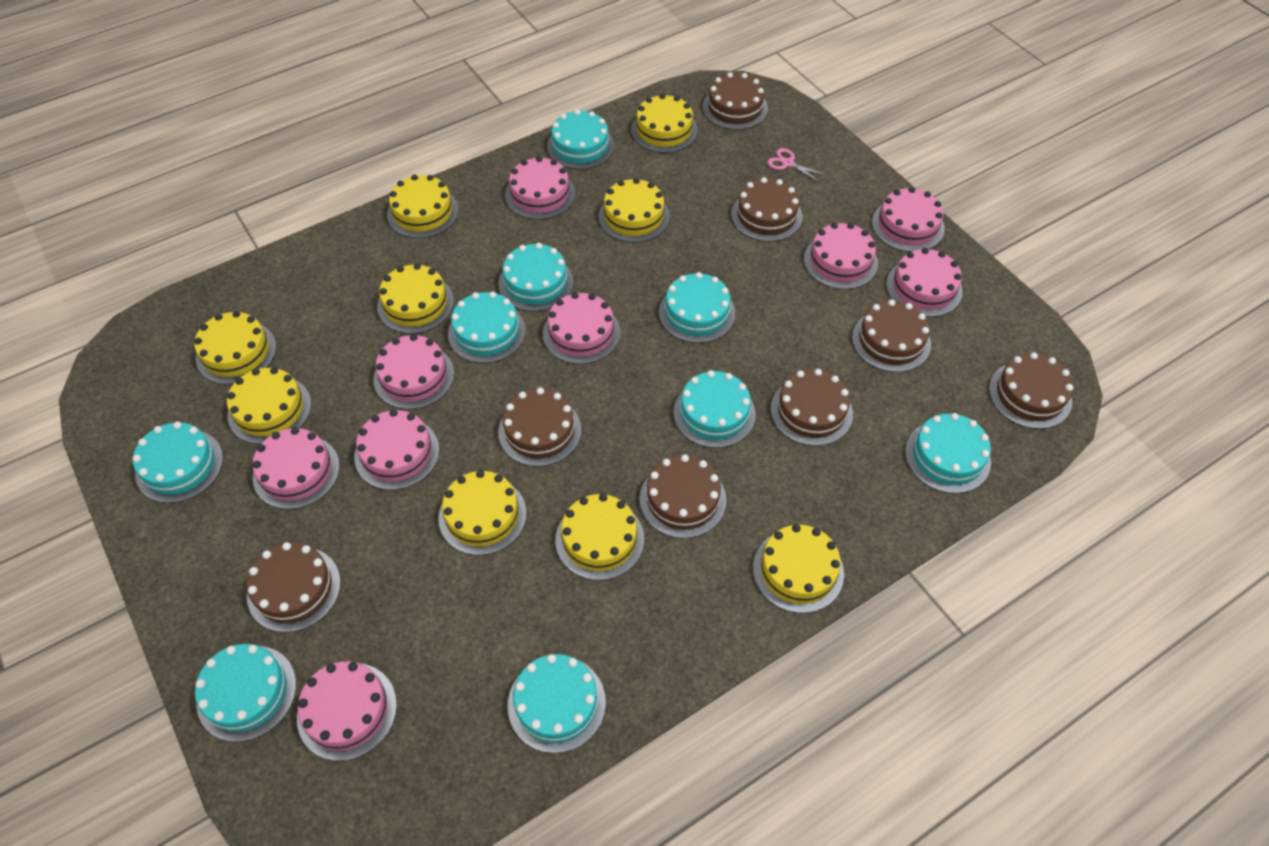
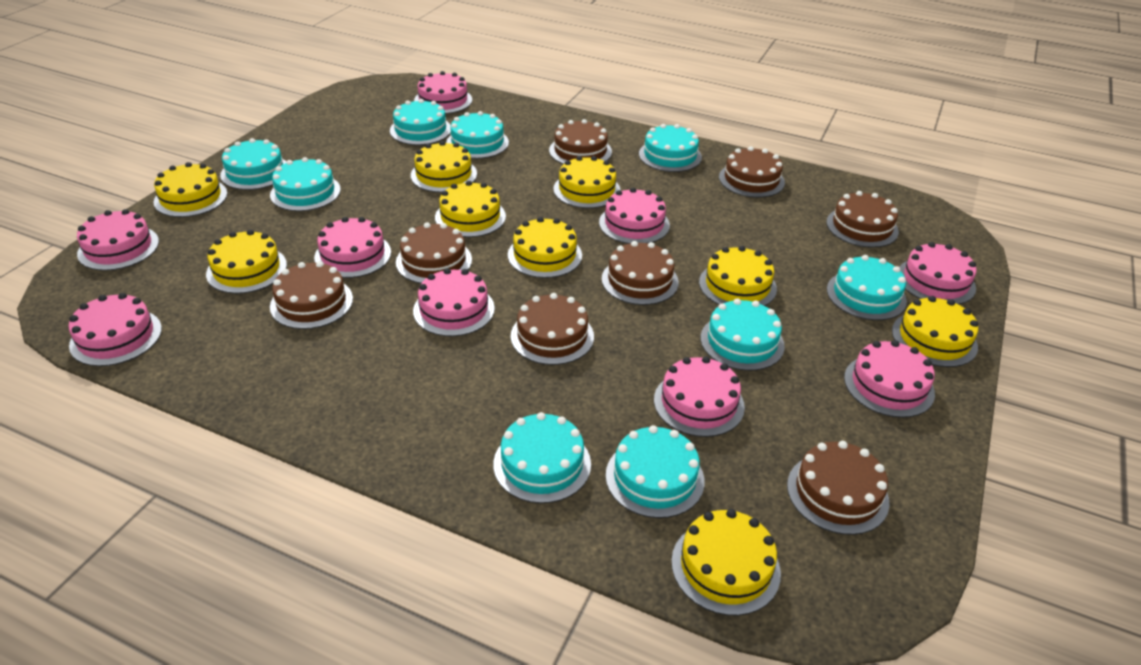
pink scissors: [767,148,826,182] = 1 -> none = 0

